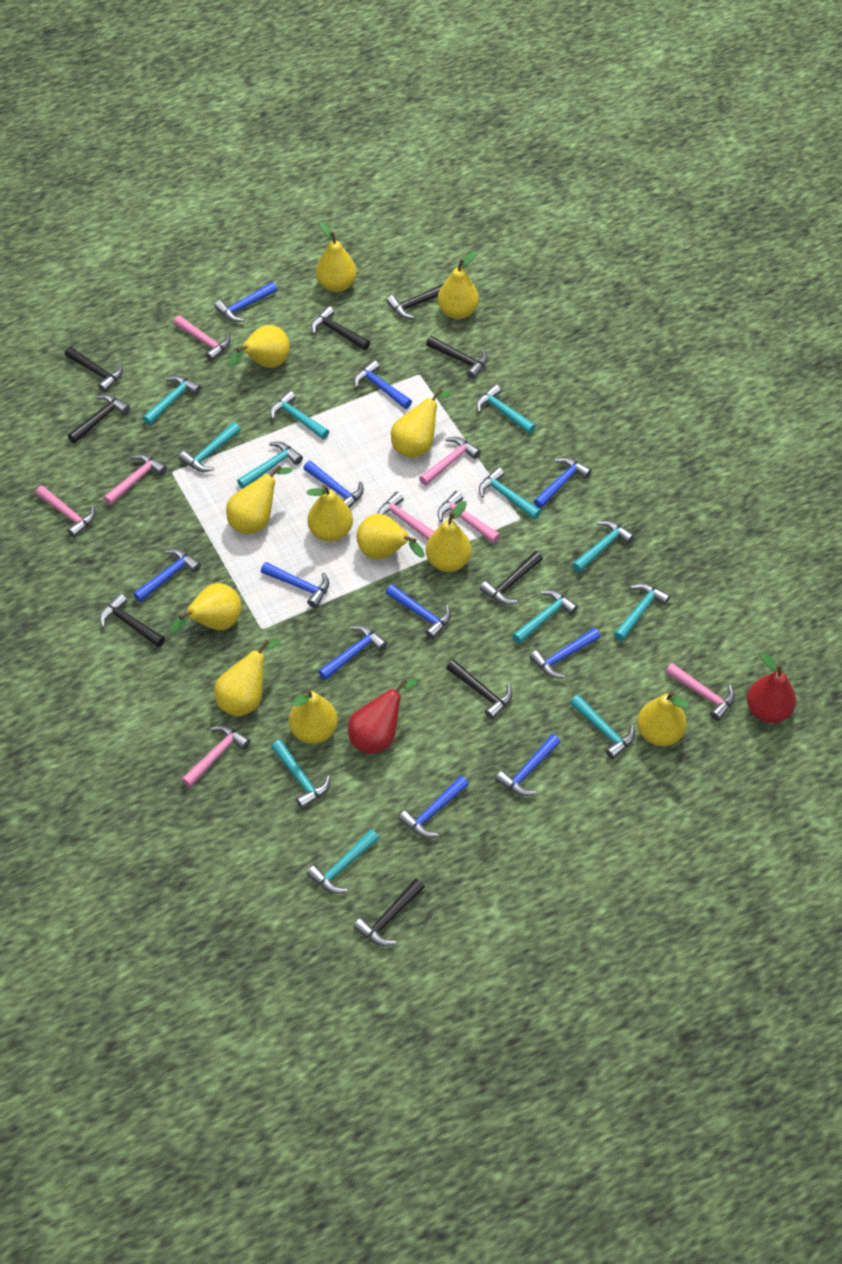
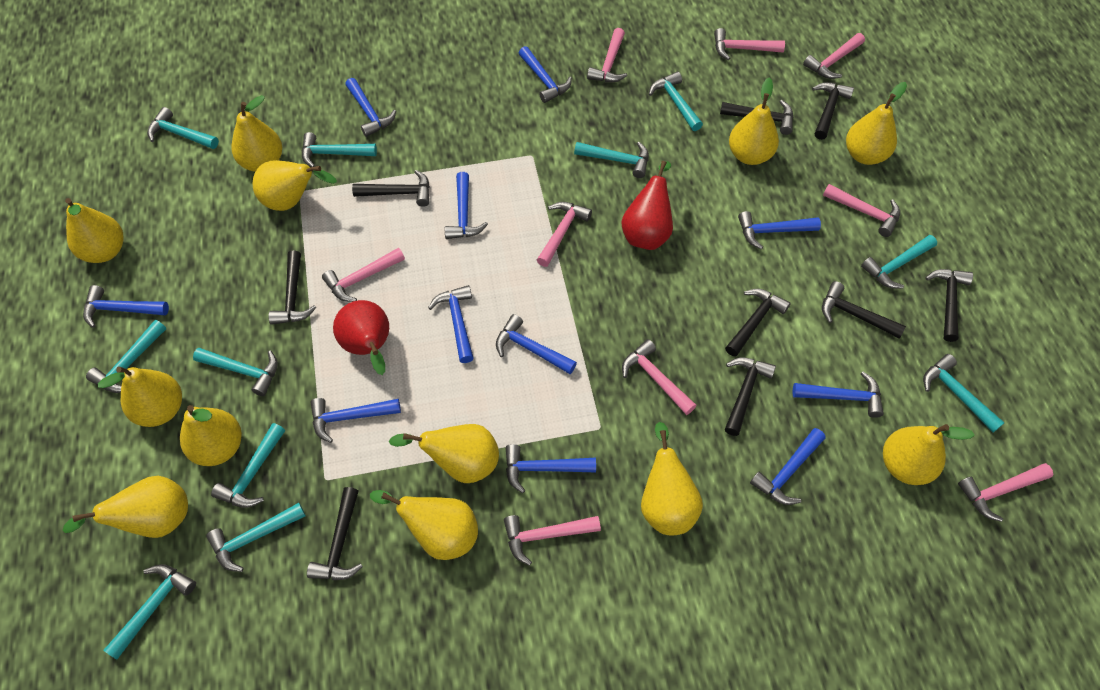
pink hammer: [36,486,95,538] [104,454,167,505] [174,315,230,361] [182,725,250,788] [378,492,435,540] [419,437,481,486] [438,491,500,544] [665,663,735,721] = 8 -> [322,248,405,302] [504,515,601,566] [537,202,592,267] [587,28,628,82] [622,339,697,415] [714,28,785,60] [803,33,865,79] [823,184,900,237] [958,463,1053,522] = 9
turquoise hammer: [143,376,201,425] [179,422,241,472] [237,442,303,489] [270,390,330,439] [271,740,330,809] [307,829,379,894] [476,384,536,434] [479,467,541,519] [512,590,578,644] [570,695,635,759] [572,521,635,572] [614,583,671,641] = 12 -> [86,320,166,393] [104,564,196,659] [147,107,219,149] [193,348,278,396] [206,503,306,572] [211,423,285,508] [302,132,377,167] [574,142,649,178] [649,72,703,131] [861,235,937,289] [923,354,1005,432] = 11

